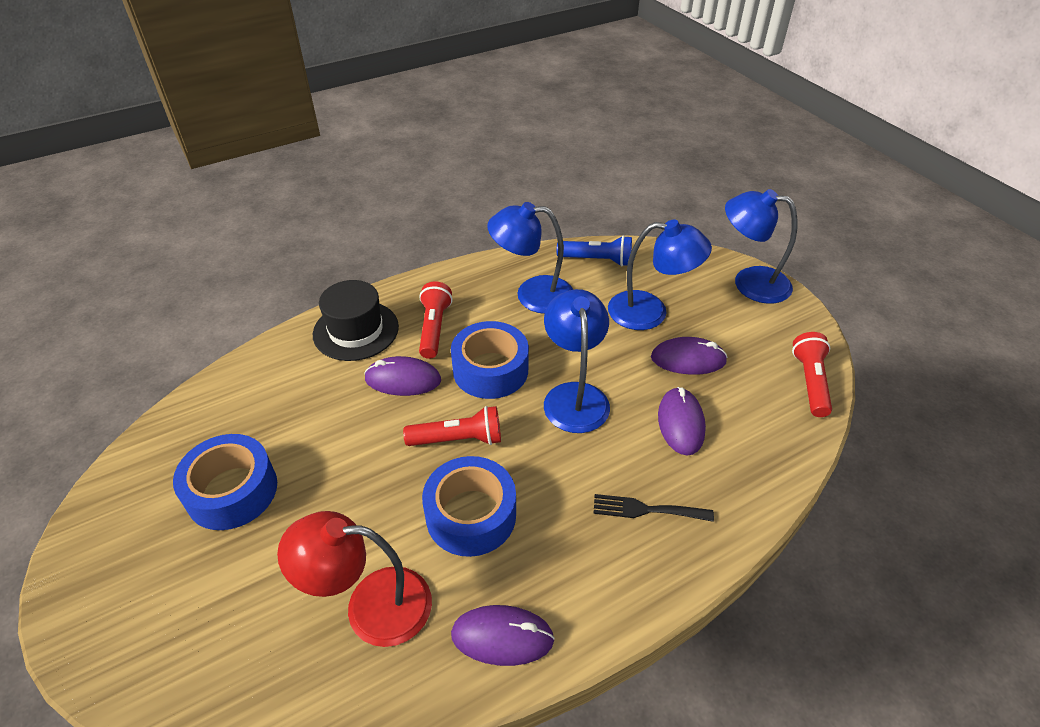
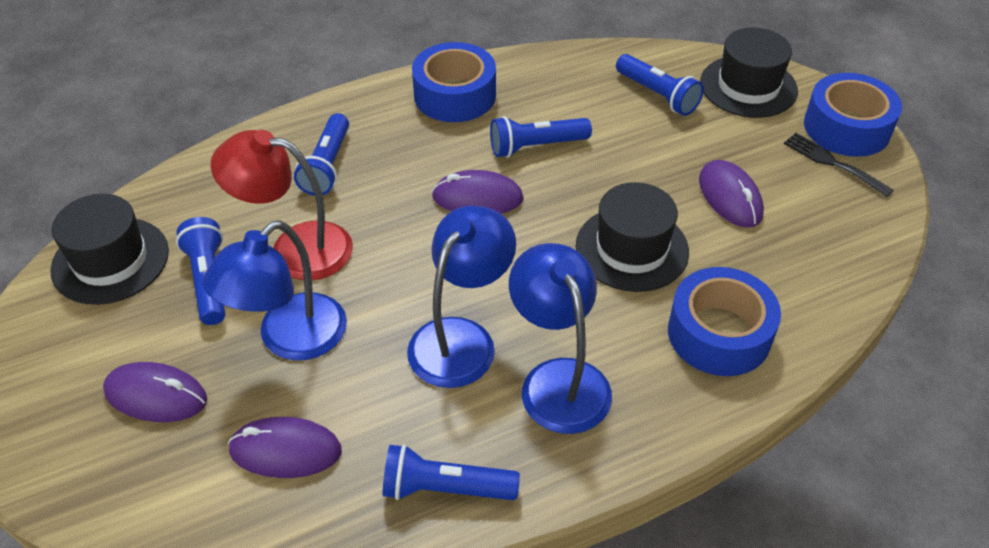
black hat: [313,280,399,361] = 1 -> [50,194,169,305] [576,182,689,292] [700,28,798,118] = 3
blue flashlight: [557,235,632,267] = 1 -> [176,217,225,325] [294,113,349,196] [382,444,520,500] [490,116,592,158] [616,54,704,116] = 5
blue lamp: [487,202,573,314] [544,289,610,433] [608,220,712,330] [725,189,797,304] = 4 -> [202,220,347,360] [407,206,516,388] [509,243,612,434] = 3
red flashlight: [403,406,501,446] [419,281,453,359] [792,332,832,417] = 3 -> none = 0

